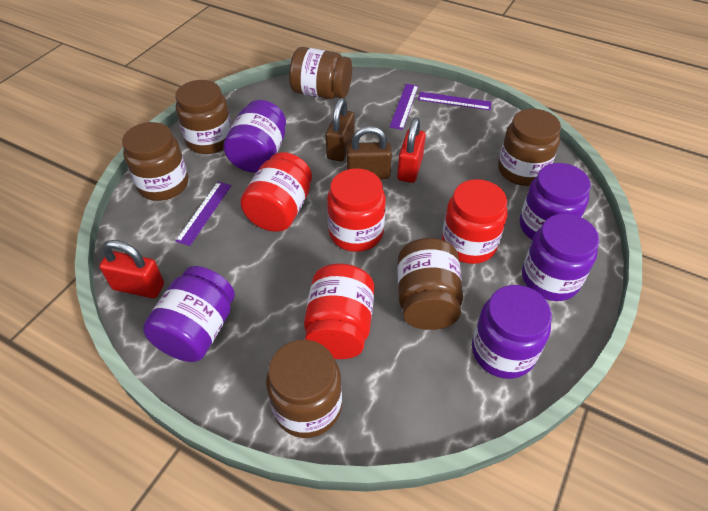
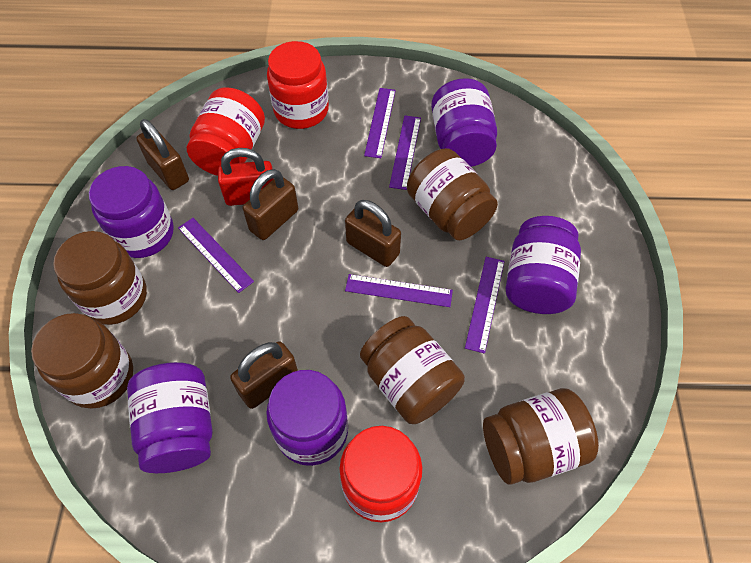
brown jar: [122,122,188,201] [175,80,232,154] [266,340,342,438] [289,47,352,99] [397,238,463,330] [498,109,561,186] = 6 -> [31,313,133,409] [53,231,147,325] [360,316,465,424] [407,148,498,240] [483,388,599,485] = 5
brown padlock: [326,98,354,162] [347,126,392,179] = 2 -> [136,119,189,190] [230,341,298,409] [243,169,298,240] [345,200,401,267] = 4
purple ruler: [175,182,232,246] [390,84,419,130] [418,92,492,110] = 3 -> [178,218,254,293] [345,274,453,307] [364,88,396,158] [389,115,421,190] [465,257,505,354] = 5
red jar: [240,152,312,232] [304,263,375,359] [327,168,386,252] [442,179,507,264] = 4 -> [187,87,265,176] [267,41,329,129] [340,426,422,522] = 3
red padlock: [99,240,164,298] [397,118,426,183] = 2 -> [218,148,274,206] = 1

